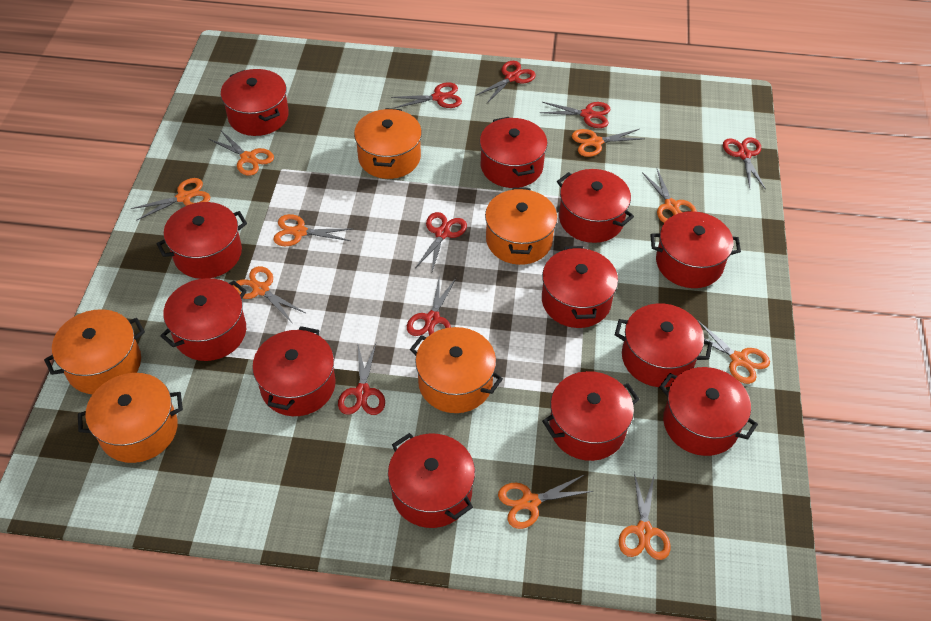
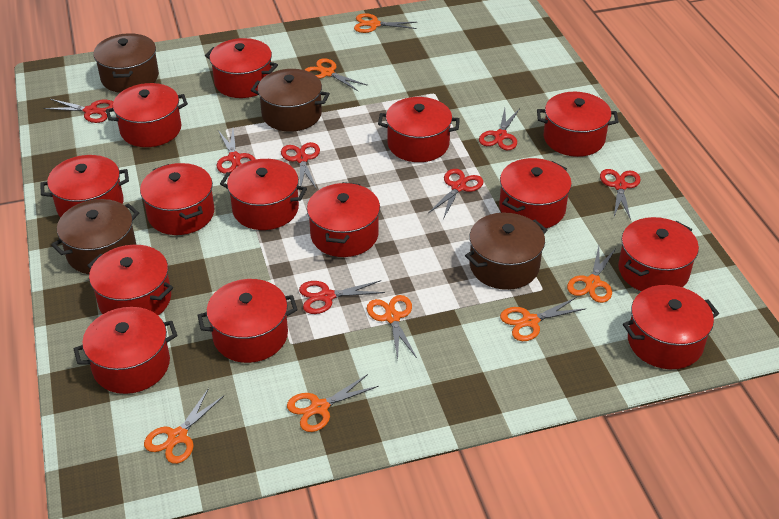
brown pot: none = 0 -> [51,199,139,274] [93,33,159,93] [251,69,330,132] [465,213,547,290] = 4
orange pot: [44,309,145,394] [78,373,183,463] [354,108,422,179] [410,327,503,413] [485,188,557,265] = 5 -> none = 0
orange scissors: [131,178,210,221] [209,131,274,176] [233,266,305,324] [273,214,351,246] [498,475,593,529] [572,129,645,157] [619,473,671,560] [642,169,697,223] [697,320,770,384] = 9 -> [144,388,225,464] [287,374,379,432] [305,58,368,91] [354,13,417,33] [367,295,417,359] [500,297,586,341] [567,246,616,303] = 7
red pot: [156,202,247,279] [160,278,247,361] [221,69,289,136] [252,326,335,416] [388,433,475,528] [480,117,548,188] [542,246,618,328] [542,371,640,461] [557,169,634,243] [615,303,712,387] [650,211,741,288] [659,367,758,456] = 12 -> [40,155,129,217] [74,307,177,394] [87,245,173,316] [106,83,188,147] [140,163,215,235] [197,279,298,363] [205,38,278,98] [220,159,307,230] [307,182,380,257] [378,97,460,162] [499,158,572,228] [537,92,619,157] [618,217,699,291] [623,285,719,369] = 14

